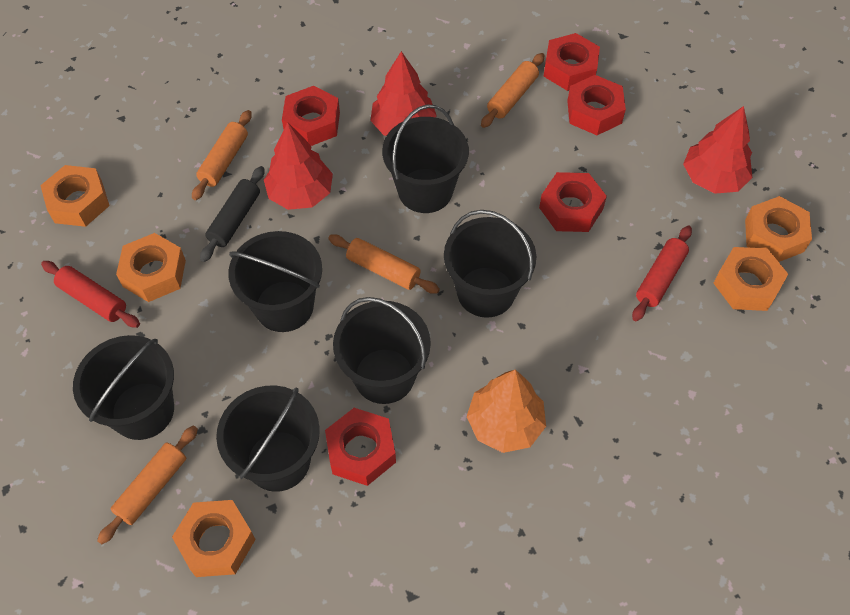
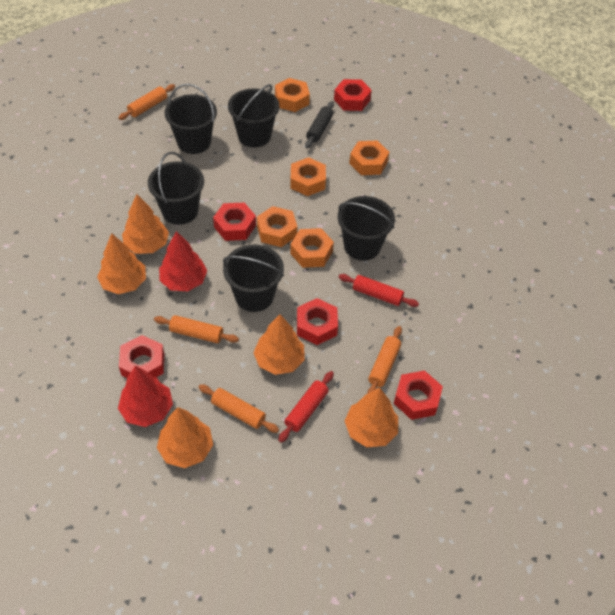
black bucket: [73,335,174,440] [216,385,320,492] [228,231,322,332] [333,297,431,404] [382,104,469,213] [444,210,536,318] = 6 -> [148,152,204,225] [164,83,217,154] [223,245,284,312] [228,84,279,147] [338,196,395,260] = 5
orange tree: [467,370,546,453] = 1 -> [97,233,146,294] [122,194,169,254] [157,407,213,468] [253,314,305,375] [344,387,398,447] = 5
red tree: [264,122,333,210] [370,51,437,136] [683,106,752,194] = 3 -> [118,366,173,427] [159,231,207,291] = 2

